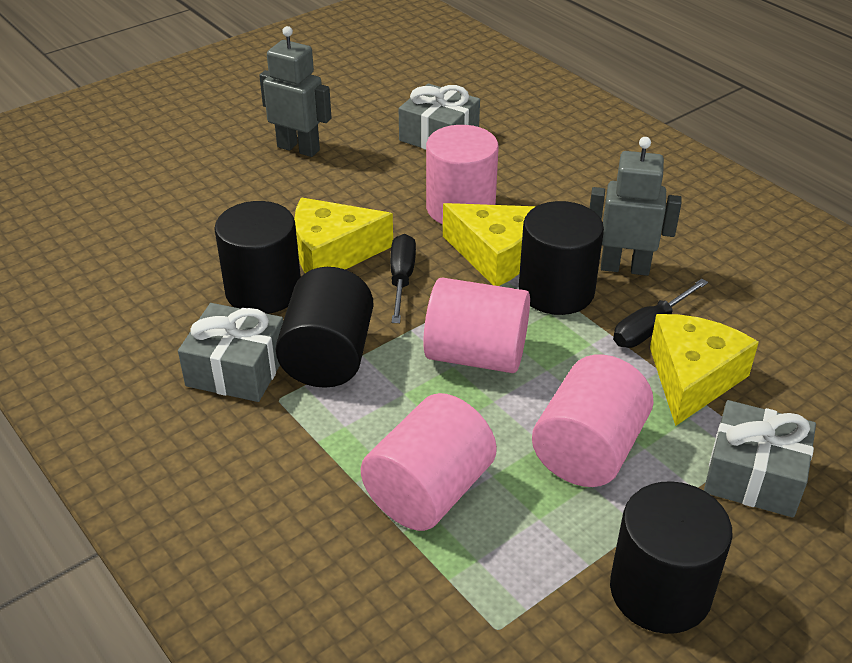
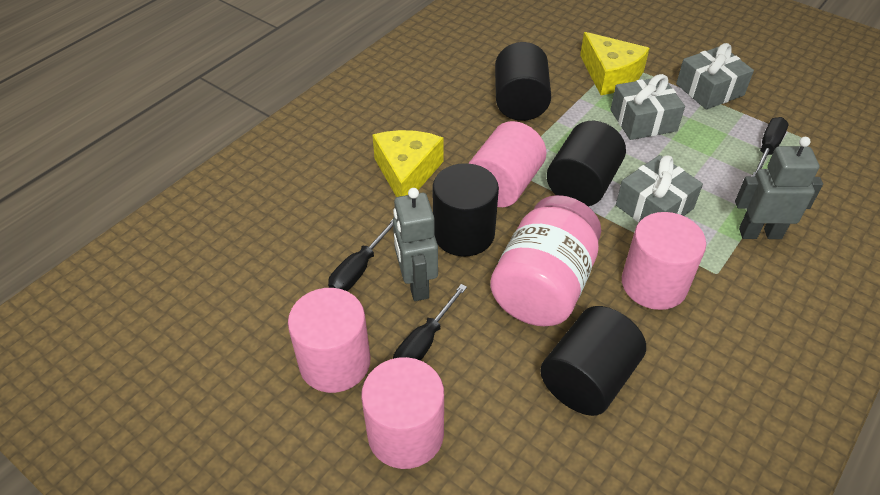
black screwdriver: [390,234,416,323] [613,279,708,348] = 2 -> [328,219,393,291] [393,284,467,361] [752,117,788,176] = 3
pink jar: none = 0 -> [490,195,601,326] = 1
yellow cheese: [294,198,393,273] [443,203,536,286] [650,314,759,426] = 3 -> [372,130,444,197] [580,32,650,95] = 2

